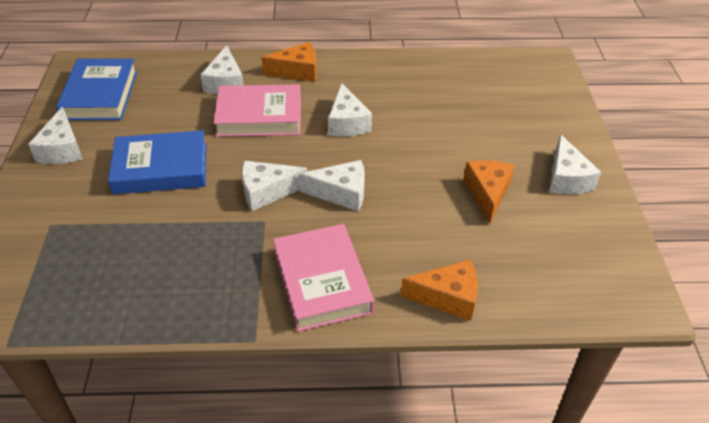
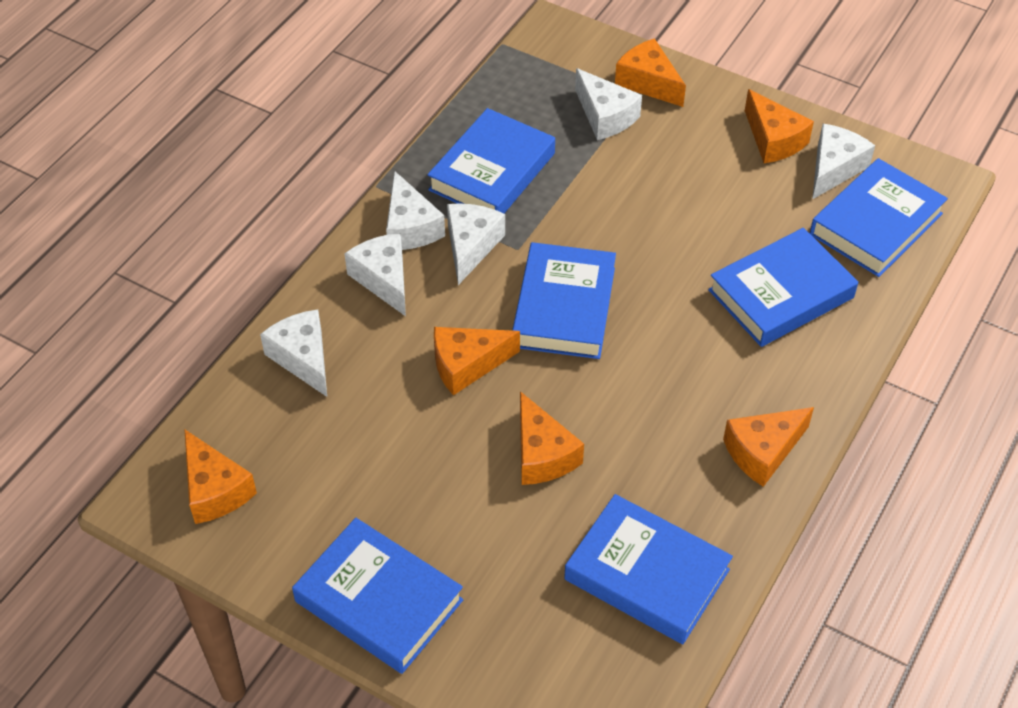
blue book: [56,59,137,120] [108,130,206,194] = 2 -> [292,518,463,674] [427,108,555,213] [512,242,616,359] [564,494,733,644] [708,228,858,347] [810,158,948,277] = 6
orange cheese: [261,42,317,82] [401,259,478,321] [464,160,514,223] = 3 -> [184,429,257,524] [434,327,520,395] [520,391,584,485] [615,38,686,107] [723,407,814,487] [745,89,814,163] = 6
pink book: [214,84,301,137] [273,224,374,332] = 2 -> none = 0

